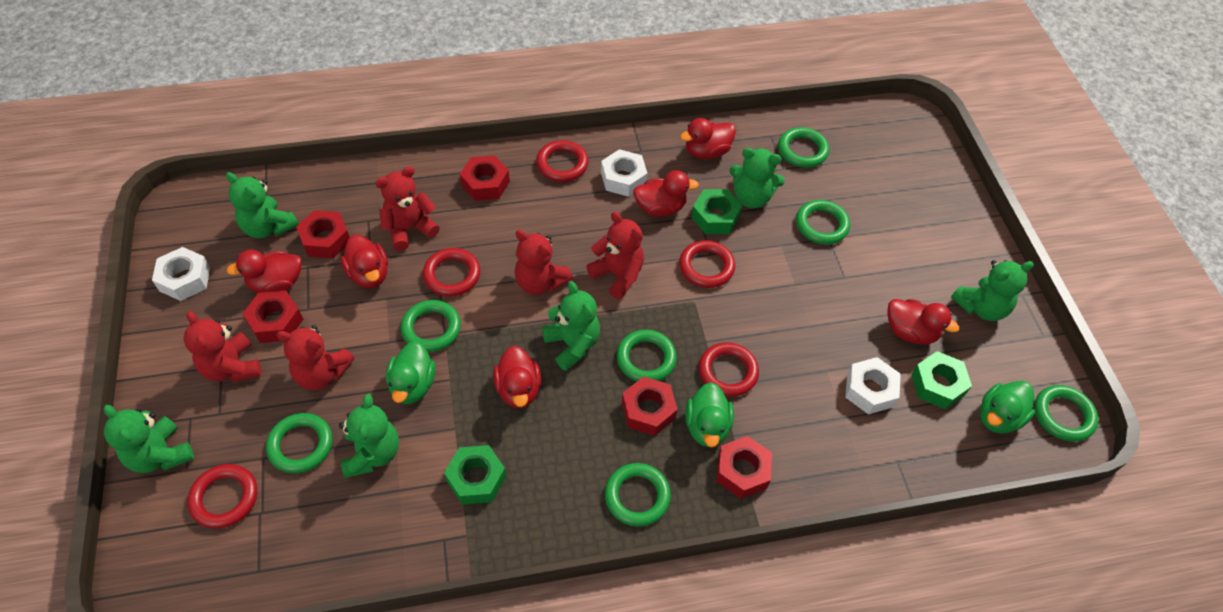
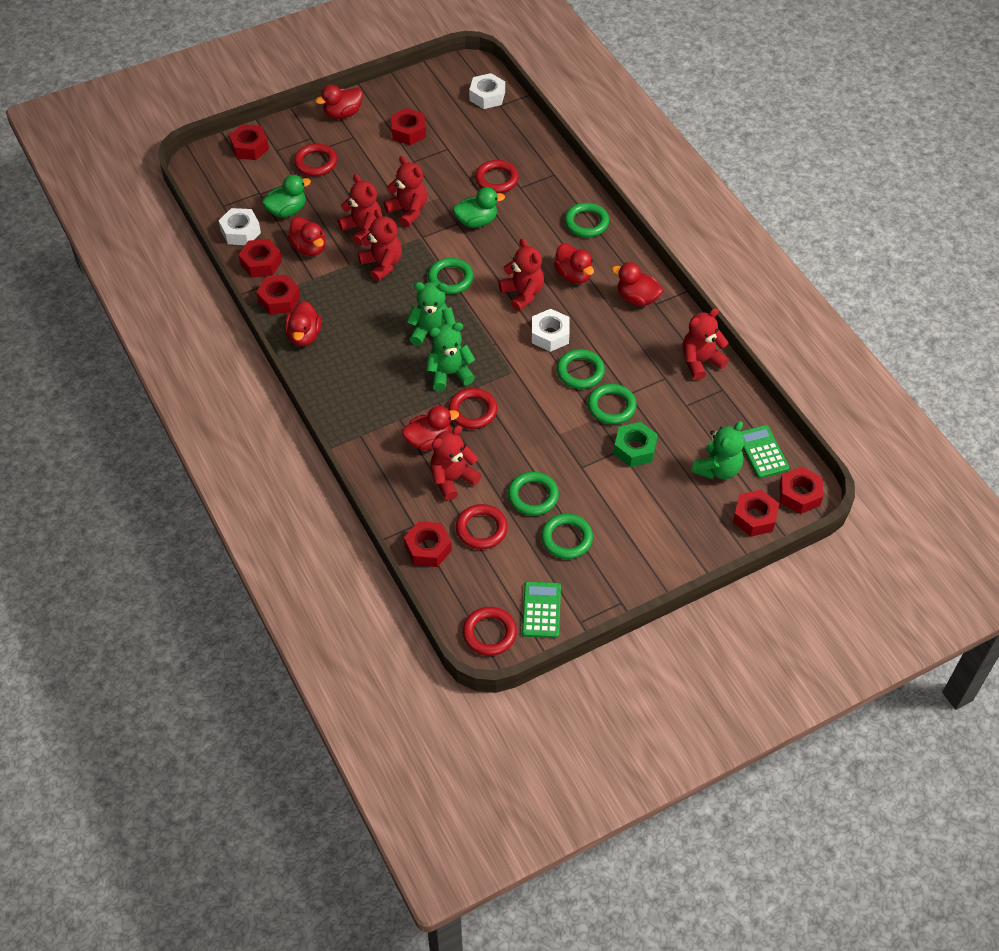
green calculator: none = 0 -> [522,581,561,638] [740,425,789,478] = 2
green duck: [386,341,436,404] [685,382,734,448] [980,381,1035,434] = 3 -> [262,175,311,217] [453,187,505,228] = 2
green nut: [444,445,506,505] [691,189,742,234] [911,351,972,409] = 3 -> [614,422,658,467] = 1
green ring: [266,413,332,473] [401,300,461,352] [605,463,671,526] [616,330,677,381] [778,127,829,168] [796,200,850,245] [1034,385,1098,442] = 7 -> [428,258,474,294] [508,472,559,516] [541,514,593,559] [557,349,605,389] [564,203,609,237] [588,384,637,425] = 6
green teddy bear: [104,405,194,473] [226,172,298,238] [339,394,399,478] [542,281,600,371] [730,148,785,208] [951,260,1034,321] = 6 -> [407,282,456,346] [426,322,475,391] [691,421,744,479] = 3
red nut: [242,290,303,343] [296,210,350,258] [460,155,510,201] [622,376,678,436] [716,436,772,499] = 5 -> [229,124,269,160] [239,239,282,278] [256,275,300,315] [391,108,426,145] [404,521,452,567] [733,490,779,537] [779,467,823,514] = 7
red teddy bear: [184,311,262,382] [276,325,355,390] [375,166,440,251] [514,230,573,295] [586,212,644,299] = 5 -> [338,174,382,246] [358,209,402,282] [383,156,427,227] [431,426,481,501] [499,238,544,311] [682,308,729,380] = 6

